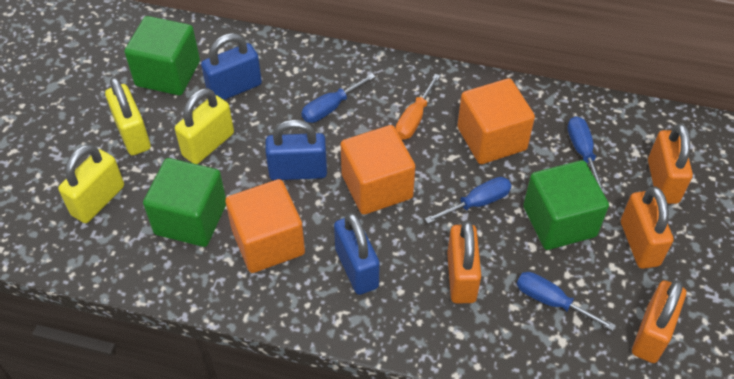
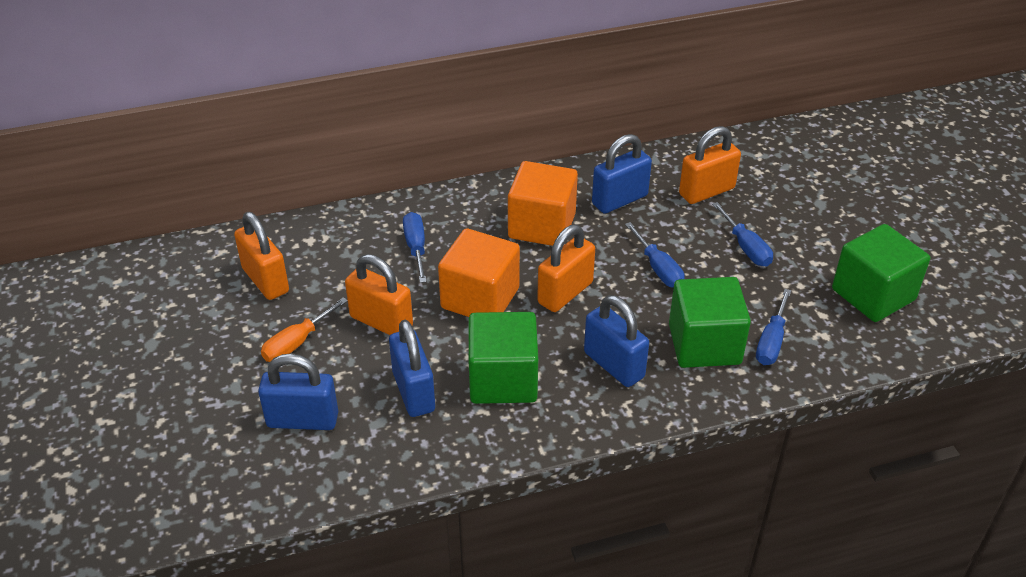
blue padlock: [201,33,262,100] [265,119,327,180] [334,212,380,295] = 3 -> [258,354,338,430] [389,320,435,417] [584,295,649,387] [592,134,652,214] = 4
orange cube: [225,179,305,273] [341,125,415,215] [457,78,535,164] = 3 -> [438,228,520,317] [508,161,578,246] = 2
yellow padlock: [58,144,124,223] [105,77,151,155] [175,88,234,164] = 3 -> none = 0

